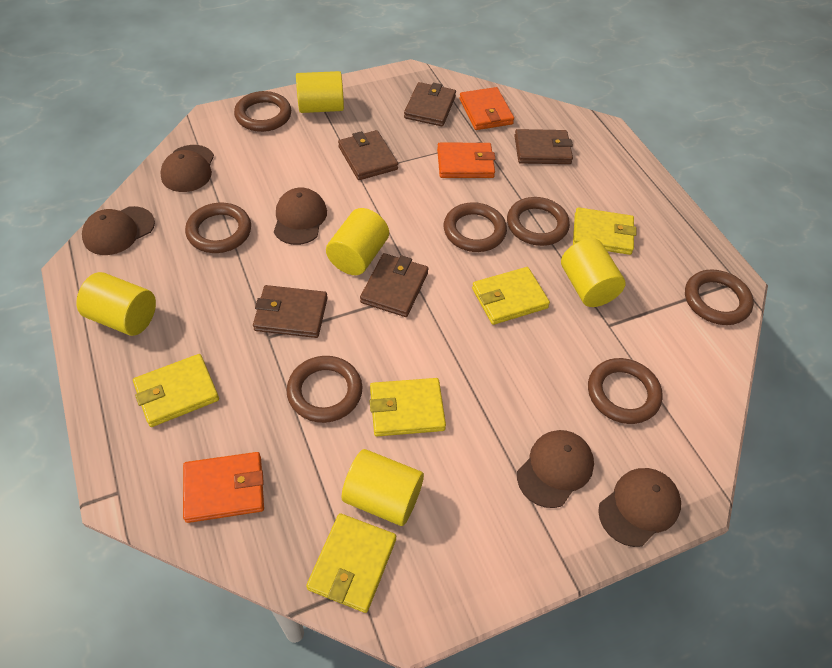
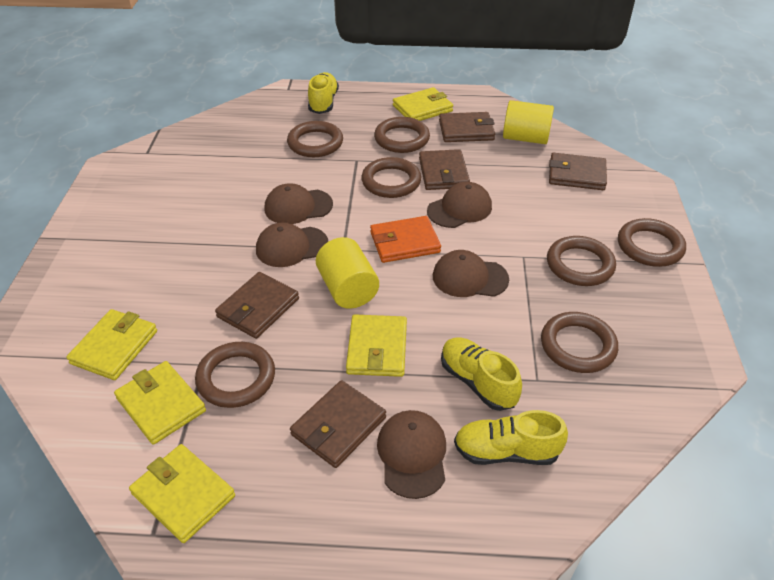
orange wallet: [183,452,264,523] [437,143,495,178] [459,87,514,130] = 3 -> [370,216,441,263] = 1
yellow cylinder: [76,272,156,336] [296,71,344,113] [326,208,389,275] [342,449,424,526] [561,238,626,307] = 5 -> [316,237,379,309] [503,100,554,144] = 2
yellow shoe: none = 0 -> [308,72,339,114] [441,338,522,411] [454,410,568,465] = 3

